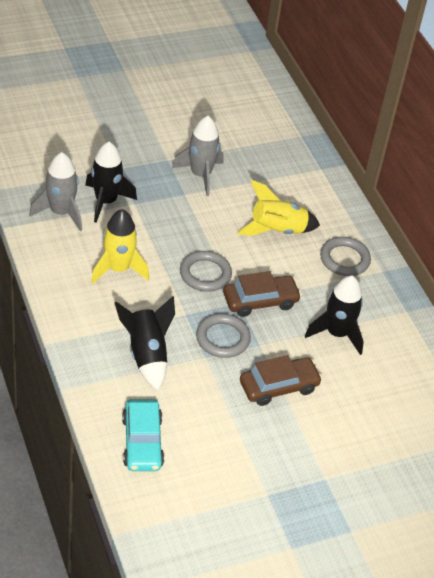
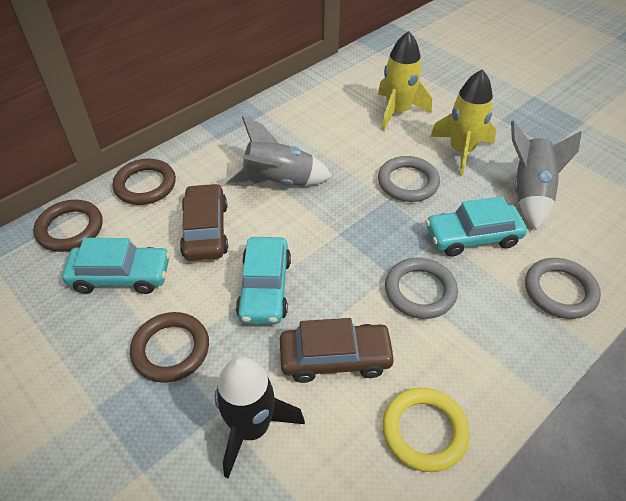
black rocket: [85,142,137,223] [115,296,175,390] [305,276,364,355] = 3 -> [215,356,305,478] = 1
brown ring: none = 0 -> [33,200,102,252] [113,159,176,205] [130,312,209,383] = 3
turquoise car: [122,399,164,471] = 1 -> [62,238,170,294] [236,237,291,324] [426,196,527,257] = 3
yellow ring: none = 0 -> [383,388,470,472] = 1

